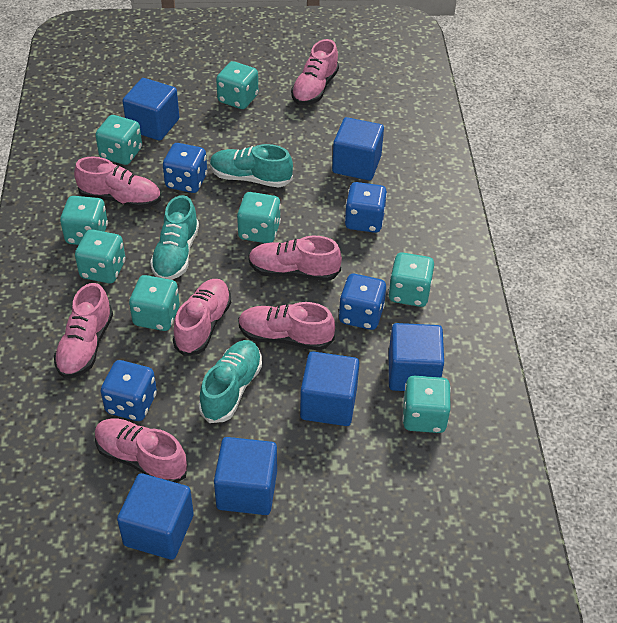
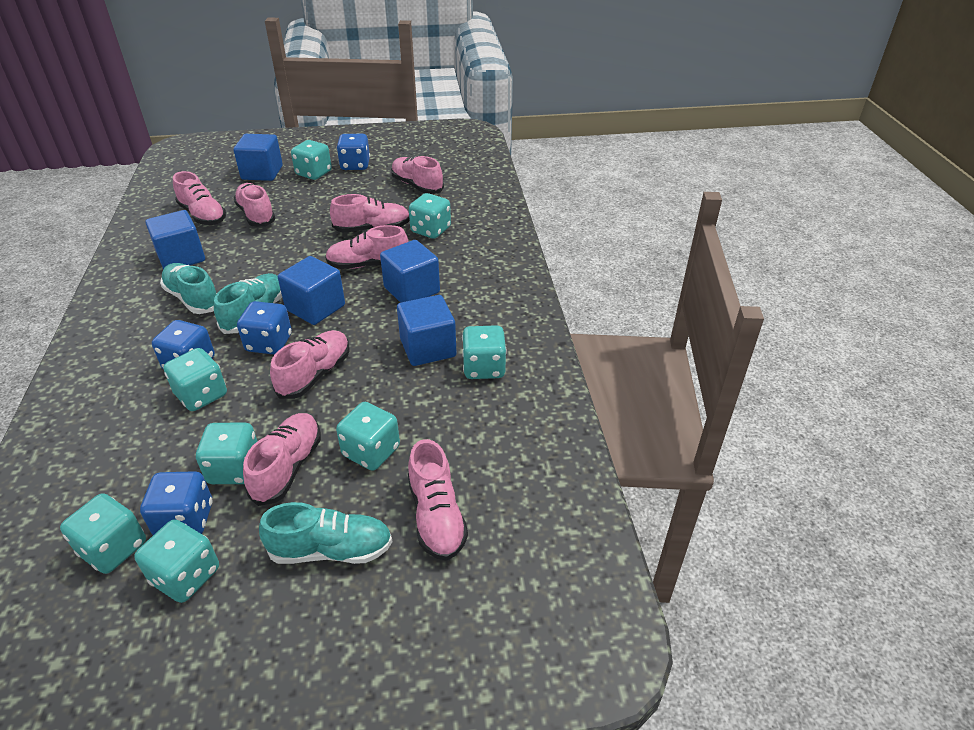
blue cube: [117,473,194,560] [123,78,179,141] [214,437,277,515] [300,352,359,426] [332,117,384,180] [389,323,444,391] = 6 -> [145,210,205,269] [233,134,283,181] [278,256,345,325] [380,240,440,303] [397,295,457,366] = 5
pink shoe: [54,283,113,378] [74,156,161,208] [95,419,188,483] [173,279,231,356] [238,302,335,350] [249,236,342,281] [291,39,339,105] = 7 -> [173,171,226,225] [234,183,276,227] [243,413,321,506] [270,330,350,399] [325,225,409,269] [330,194,410,232] [391,156,444,194] [408,439,468,561] = 8

